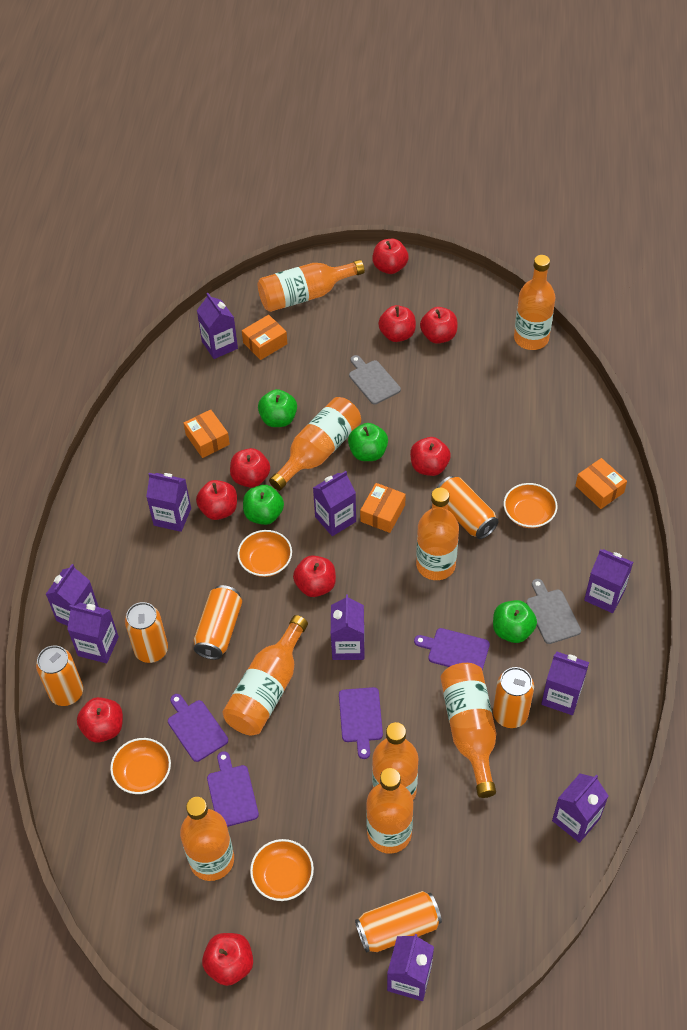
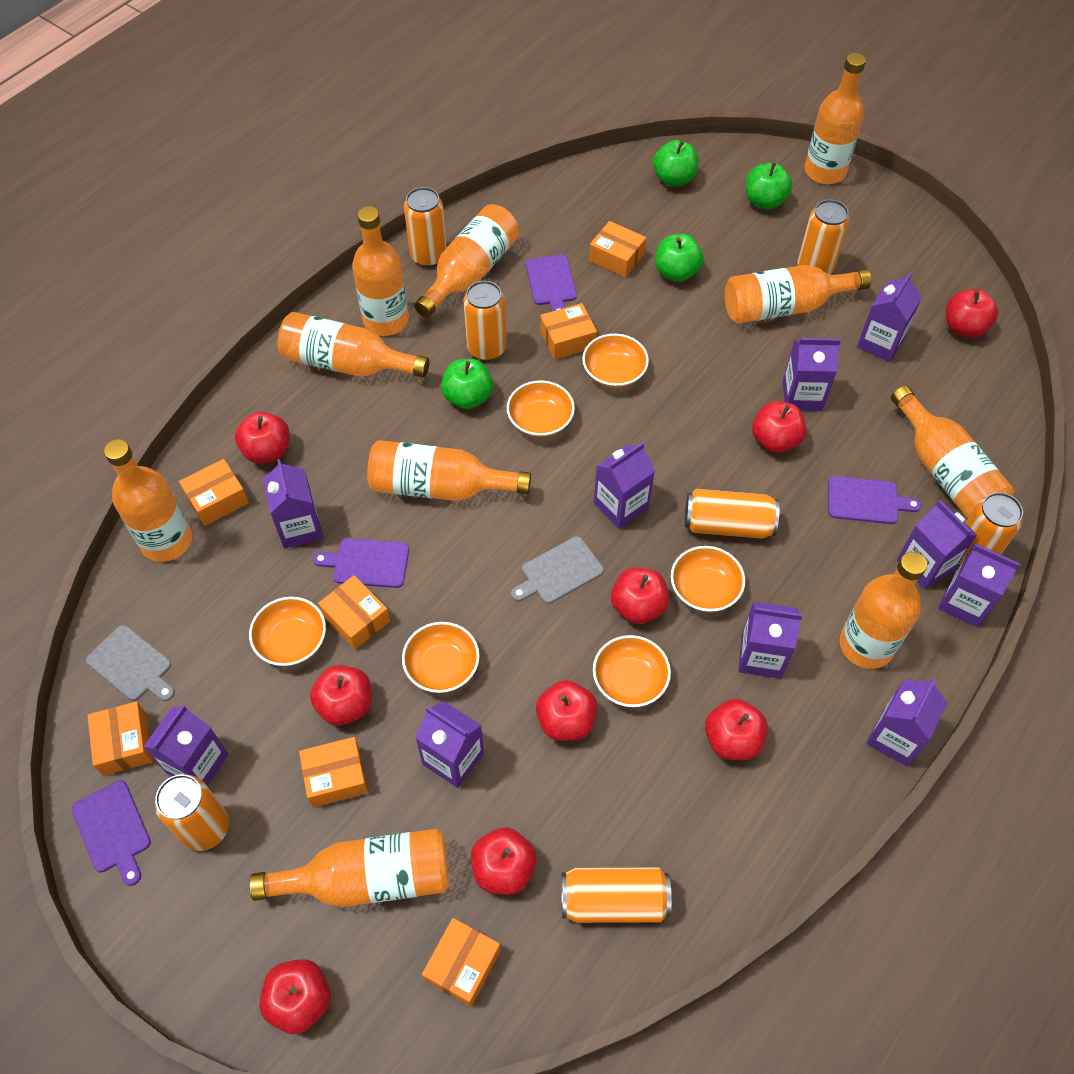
orange bottle: [180,797,234,881] [222,615,308,735] [258,260,365,312] [269,397,361,491] [366,768,413,854] [372,722,418,800] [416,488,459,580] [441,663,497,798] [514,255,556,350] = 9 -> [104,439,192,562] [249,829,449,907] [278,312,430,378] [352,206,409,336] [367,440,531,501] [414,204,519,318] [725,265,871,324] [805,53,866,184] [840,552,927,669] [891,385,1014,519] = 10
orange bowl: [110,738,171,794] [237,530,292,577] [250,839,314,901] [504,483,558,528] = 4 -> [249,597,326,666] [402,622,480,693] [507,380,575,437] [582,334,649,388] [593,635,671,707] [671,546,745,612] = 6
orange box: [184,410,230,458] [242,315,287,360] [360,483,406,533] [575,458,627,509] = 4 -> [87,701,152,776] [179,459,249,526] [299,737,368,807] [318,575,390,650] [422,918,501,1007] [540,303,597,360] [589,221,646,278] = 7
orange can: [36,645,83,706] [125,602,168,663] [194,585,242,660] [355,891,442,953] [437,476,498,539] [493,667,534,728] = 6 -> [155,774,229,851] [404,187,447,267] [463,281,507,361] [562,867,672,923] [685,489,780,539] [797,199,850,275] [959,492,1023,565] = 7

